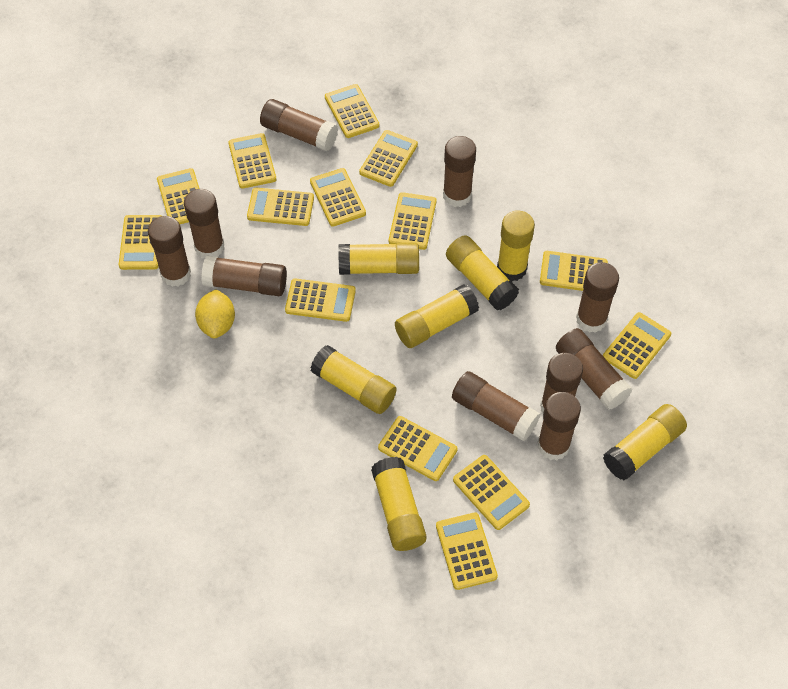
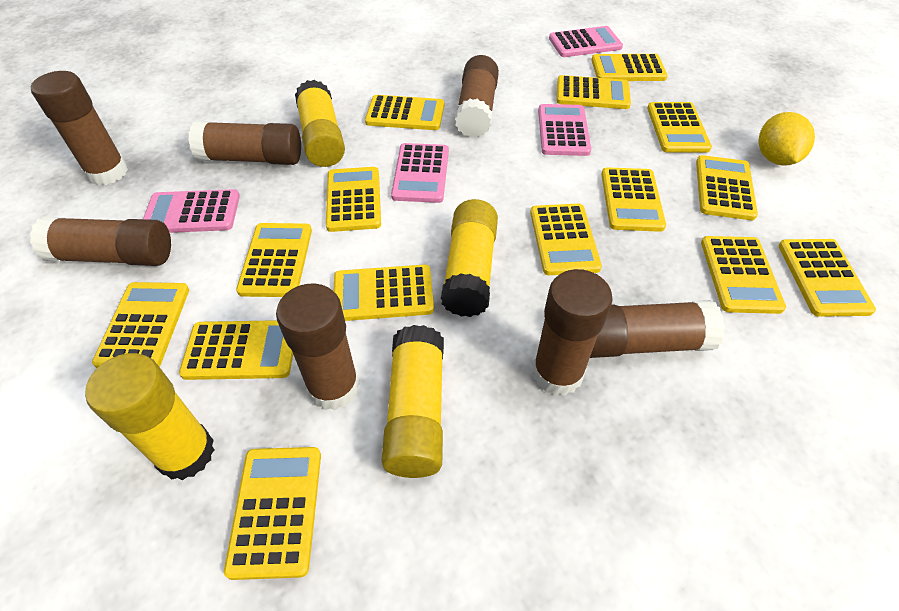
brown glue stick: [148,216,191,287] [184,189,224,258] [201,256,287,296] [260,99,338,151] [443,136,476,207] [452,371,540,441] [538,392,581,461] [540,353,583,413] [556,328,633,410] [576,262,619,333] = 10 -> [30,217,171,266] [31,71,128,185] [188,121,301,165] [276,284,360,410] [455,55,499,138] [532,269,613,396] [590,300,725,358] = 7
pink calculator: none = 0 -> [143,189,240,233] [391,143,449,203] [538,104,591,156] [549,26,623,57] = 4
yellow calculator: [119,215,162,270] [157,168,200,224] [228,133,276,189] [247,188,314,226] [285,278,356,322] [310,168,366,226] [325,84,379,138] [359,130,418,187] [378,416,458,481] [389,192,436,250] [436,512,498,590] [453,455,530,530] [540,251,608,291] [603,312,671,379] = 14 -> [92,282,189,368] [179,320,293,380] [224,447,321,580] [236,223,312,297] [326,167,381,232] [334,265,434,321] [365,95,444,130] [530,204,602,275] [557,75,631,109] [591,54,668,81] [601,167,666,232] [647,102,712,153] [696,155,758,220] [701,236,786,314] [778,239,876,317] = 15
yellow glue stick: [310,345,397,414] [338,242,419,275] [371,457,427,551] [395,284,479,348] [446,235,519,310] [497,210,535,282] [603,404,687,480] = 7 -> [85,353,215,480] [295,80,345,167] [381,325,444,478] [441,199,498,317] = 4

